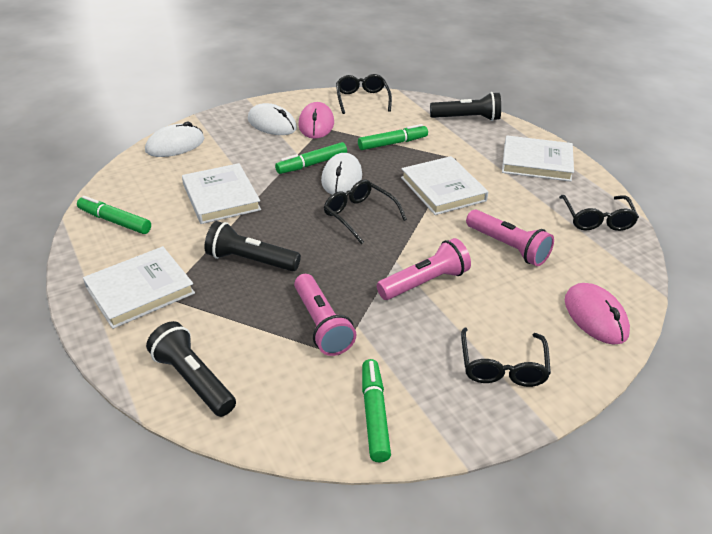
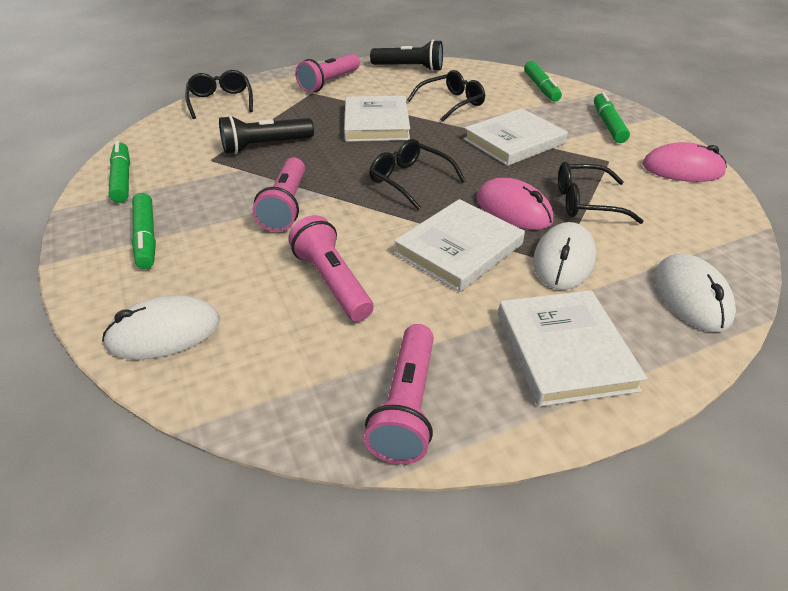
black flashlight: [146,321,236,417] [205,221,301,272] [430,92,501,121] = 3 -> [219,115,314,154] [370,40,443,71] = 2
pink flashlight: [294,274,356,356] [377,238,471,300] [466,210,554,266] = 3 -> [253,158,305,232] [288,215,374,322] [295,54,360,93] [364,324,434,464] = 4

